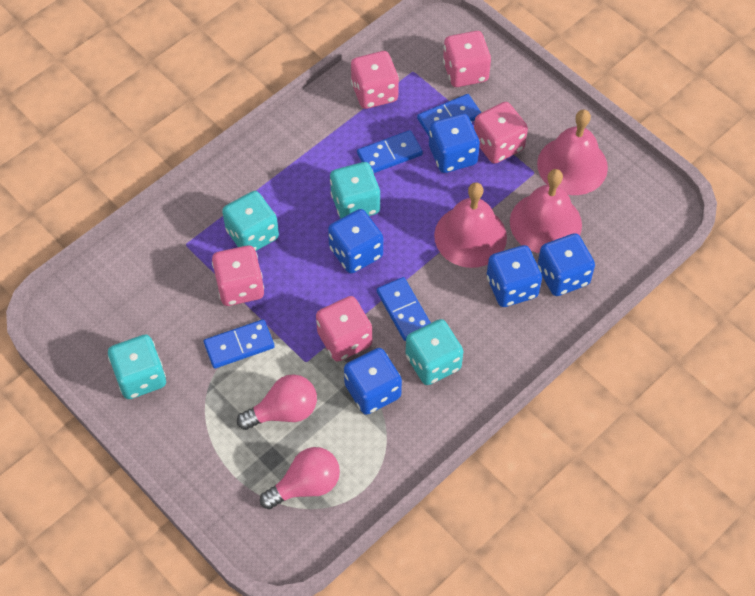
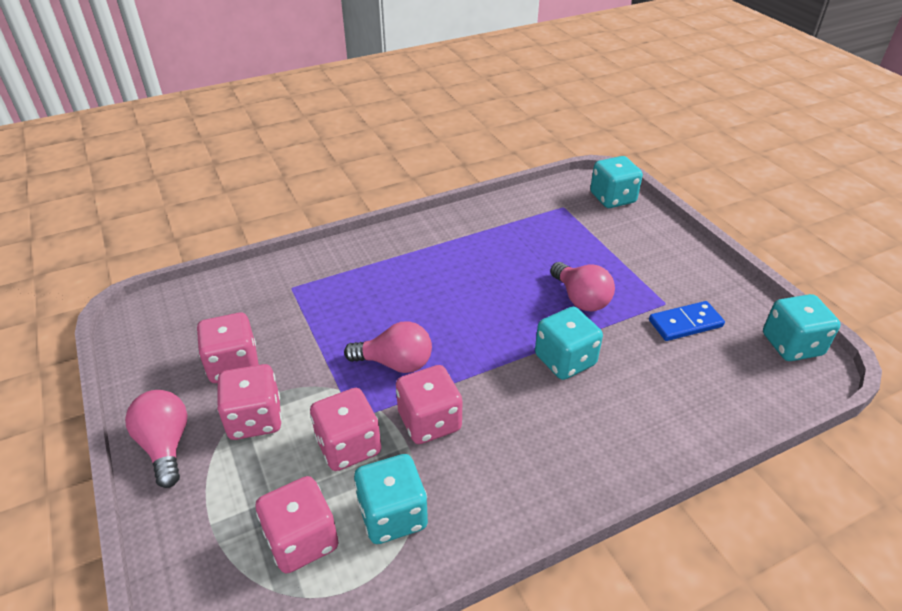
blue dice: [328,209,383,273] [344,348,402,415] [429,114,480,173] [487,245,542,307] [537,233,595,296] = 5 -> none = 0
blue domino: [204,319,275,369] [357,130,423,173] [377,277,431,341] [417,94,481,136] = 4 -> [649,301,725,341] = 1
pink bell: [434,182,507,268] [510,169,582,253] [537,110,608,195] = 3 -> none = 0
pink light bulb: [237,374,317,430] [260,447,340,509] = 2 -> [125,390,187,488] [344,321,432,373] [550,262,615,311] = 3

